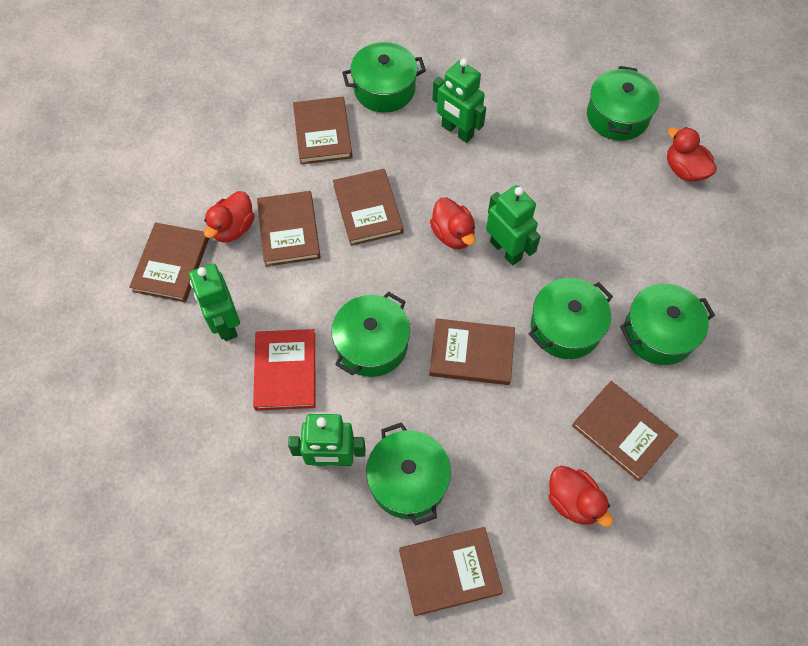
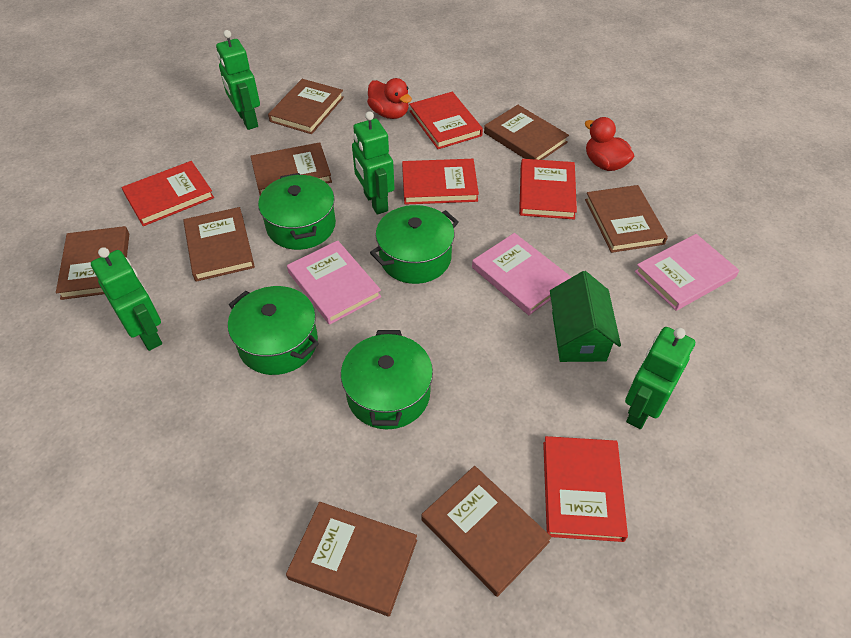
brown book: [129,222,209,302] [257,191,321,267] [293,97,352,164] [333,169,403,246] [399,527,503,616] [429,318,515,385] [572,381,678,482] = 7 -> [56,226,129,300] [183,207,255,282] [250,142,332,195] [268,79,344,134] [286,502,417,616] [421,466,552,597] [484,105,569,160] [585,185,668,253] = 8
green house: none = 0 -> [550,271,621,362] = 1
green pot: [331,291,410,377] [342,42,426,113] [366,422,451,526] [529,278,613,359] [587,66,659,141] [620,284,715,365] = 6 -> [228,286,319,375] [258,173,336,250] [341,330,433,429] [370,205,459,284] = 4
pink book: none = 0 -> [287,240,382,325] [472,233,572,315] [635,234,739,311] = 3
red book: [253,329,315,411] = 1 -> [122,161,214,226] [402,159,479,205] [409,92,483,149] [519,159,577,219] [543,436,628,542] = 5
red duck: [204,191,255,243] [430,197,475,249] [548,466,613,527] [667,127,717,182] = 4 -> [367,78,412,119] [585,117,634,171] = 2

